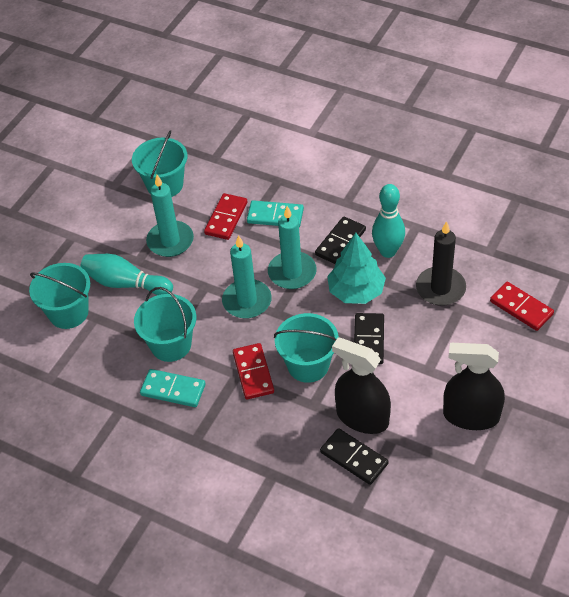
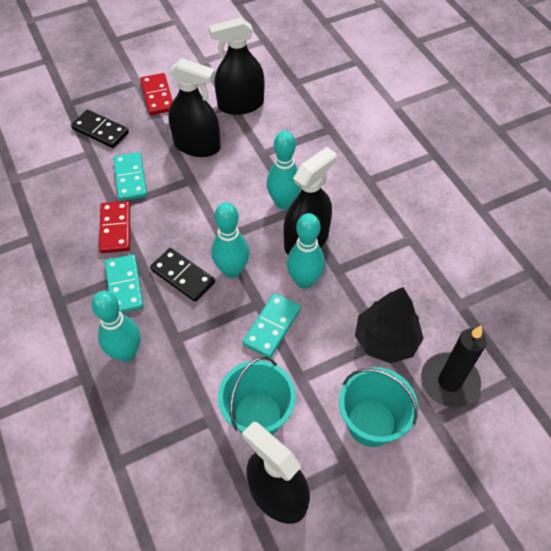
black domino: [315,216,366,264] [320,428,388,485] [354,313,384,364] = 3 -> [71,109,129,148] [150,248,215,302] = 2
black spray bottle: [332,337,391,434] [443,343,505,430] = 2 -> [168,58,221,157] [209,18,264,115] [242,422,310,524] [284,147,336,255] = 4
black tree: none = 0 -> [355,287,424,363] = 1
red domino: [204,193,247,240] [233,343,274,400] [490,282,554,331] = 3 -> [99,201,130,253] [140,73,173,115] = 2
turquoise bowling pin: [80,254,173,295] [372,184,405,258] = 2 -> [92,291,140,362] [211,202,249,278] [267,131,301,210] [287,213,325,289] = 4
turquoise bucket: [29,263,90,329] [132,130,187,197] [134,287,196,362] [274,313,339,383] = 4 -> [218,356,296,435] [339,367,418,447] = 2
turquoise candle: [146,175,194,257] [222,235,272,318] [268,206,317,289] = 3 -> none = 0
turquoise domino: [140,369,206,407] [247,200,304,227] = 2 -> [105,255,144,313] [113,152,147,201] [243,293,301,358] = 3
turquoise tree: [327,233,386,304] = 1 -> none = 0

